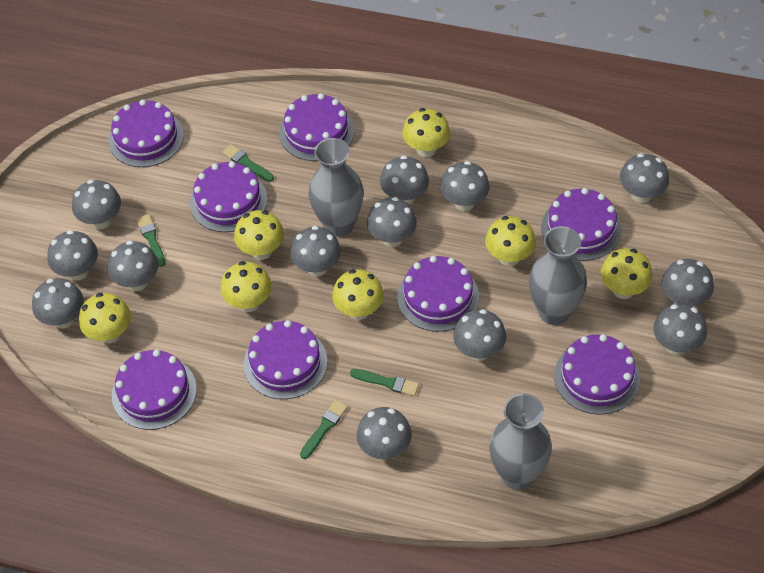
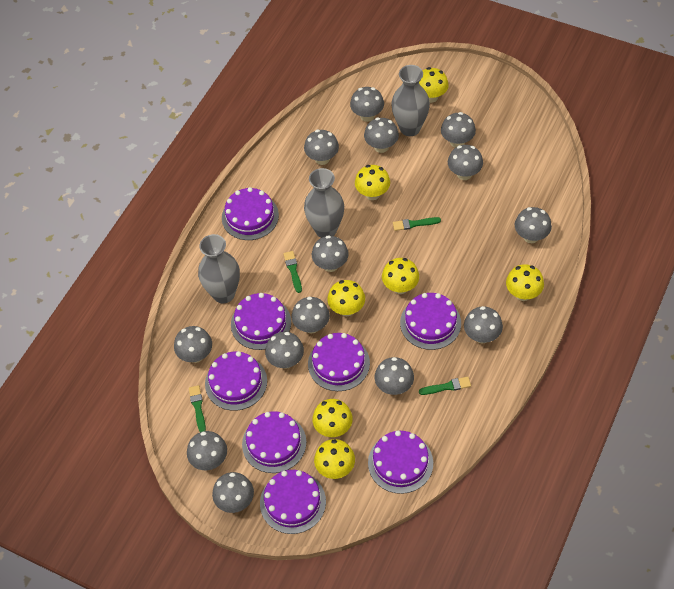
grey mushroom: [32,278,84,328] [47,230,98,281] [72,180,121,229] [108,240,158,291] [290,226,341,276] [357,407,412,459] [367,197,417,247] [380,155,429,205] [440,161,489,211] [453,309,506,361] [620,153,669,203] [653,304,707,355] [661,259,714,307] = 13 -> [174,326,212,363] [187,431,227,470] [212,472,254,513] [265,332,304,369] [292,296,330,334] [304,129,339,165] [312,235,349,272] [350,87,384,122] [364,117,399,153] [375,357,414,395] [441,112,476,148] [448,145,483,180] [464,306,503,344] [514,207,552,243] = 14

